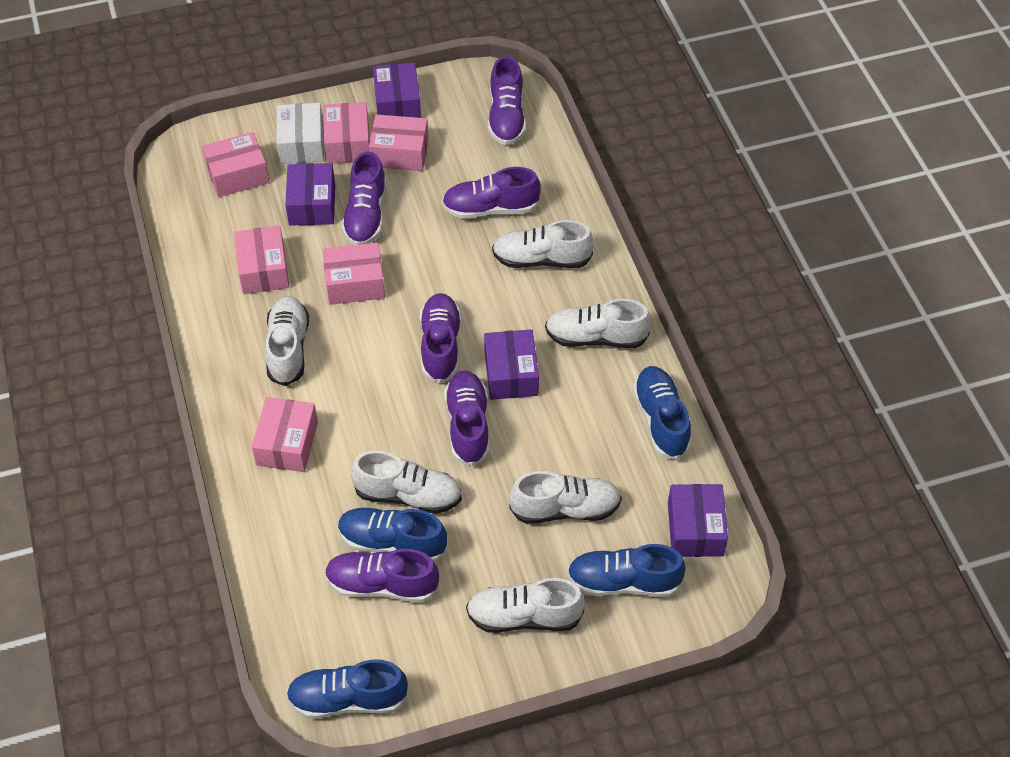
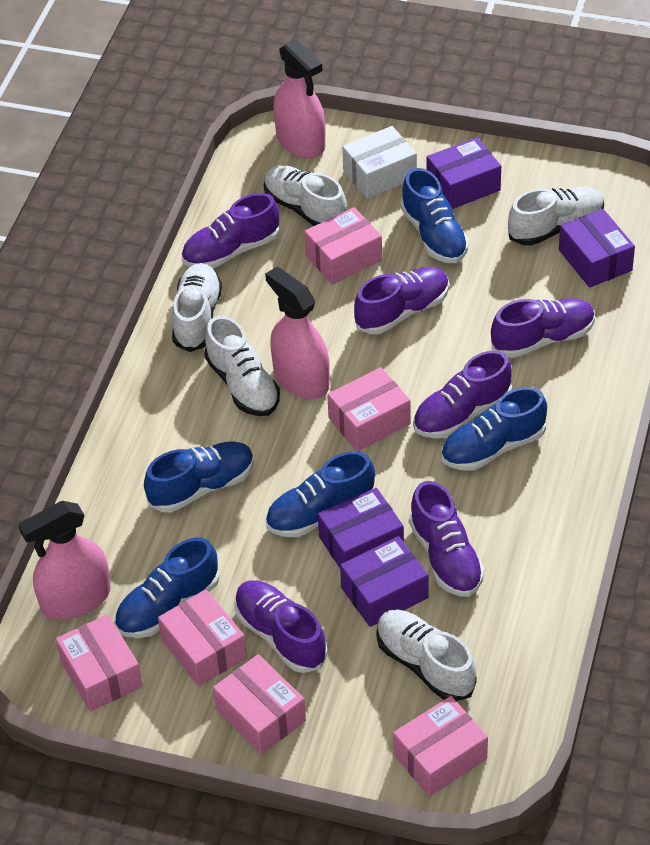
blue shoe: [286,659,409,718] [338,508,447,562] [567,544,686,597] [633,366,691,460] = 4 -> [114,537,220,638] [144,441,254,512] [266,451,375,537] [401,168,469,263] [441,387,547,471] = 5
pink spray bottle: none = 0 -> [18,501,111,620] [265,267,330,399] [273,39,326,158] = 3
white shoe: [265,296,309,386] [351,451,462,514] [466,578,585,633] [492,220,594,268] [509,471,622,524] [545,299,651,348] = 6 -> [172,263,222,352] [204,316,280,416] [264,165,347,226] [376,610,477,701] [508,187,604,246] = 5

